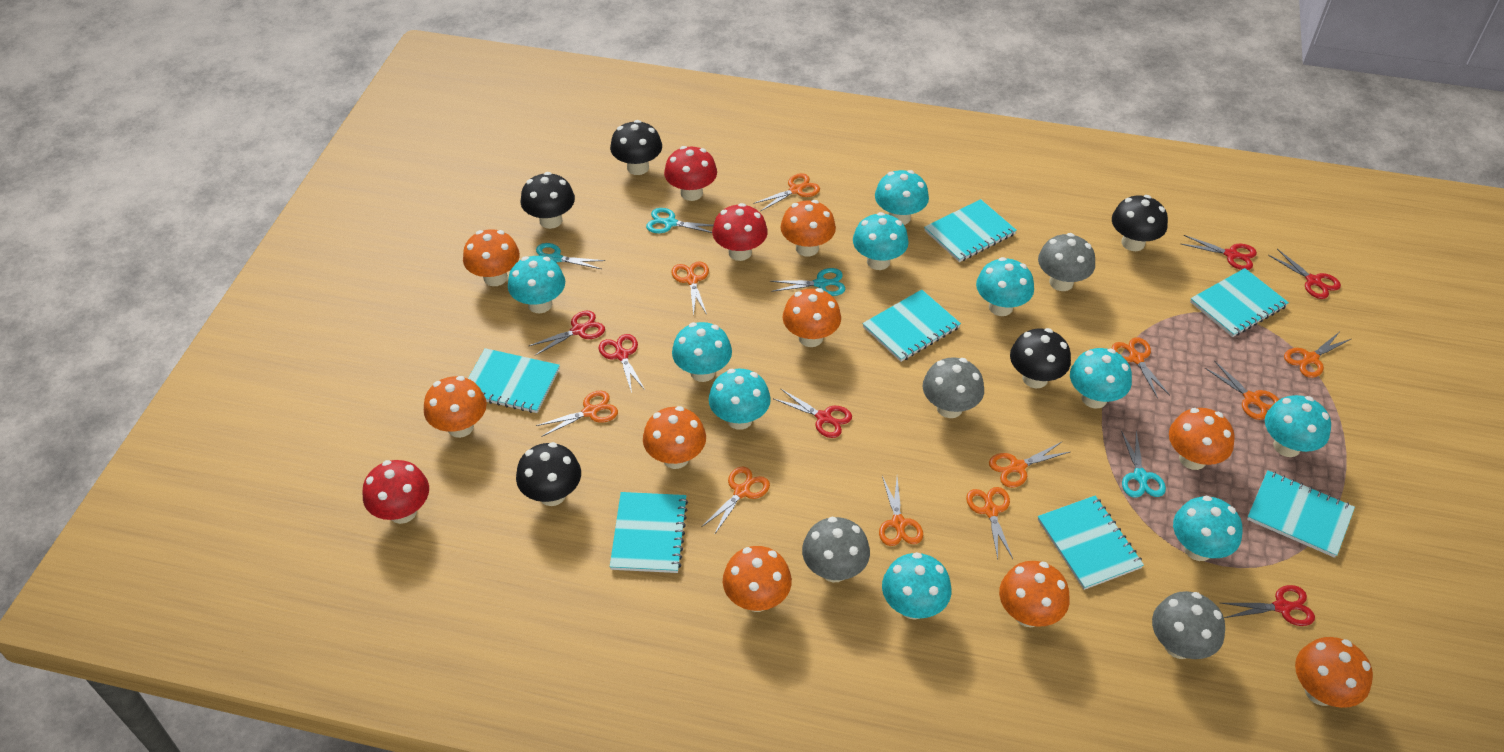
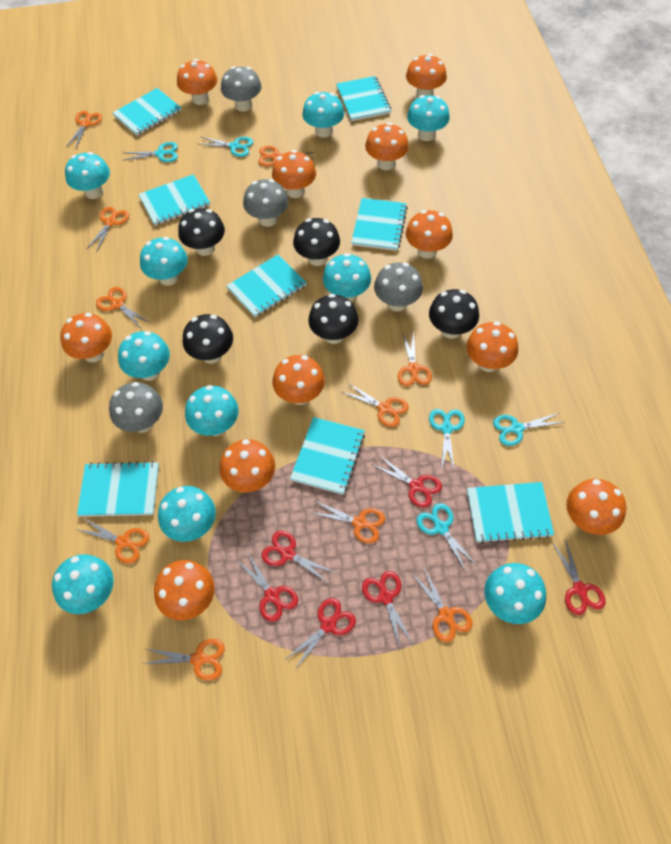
orange mushroom: [424,376,487,438] [463,229,520,286] [643,406,706,469] [723,546,792,612] [781,200,836,257] [783,288,841,347] [999,561,1070,627] [1169,408,1235,470] [1295,637,1373,708] = 9 -> [60,313,112,362] [154,560,215,620] [177,59,217,105] [220,439,275,492] [272,150,316,198] [272,355,325,405] [365,123,409,170] [406,54,447,98] [406,210,453,259] [466,322,518,372] [566,479,626,535] = 11
red mushroom: [362,460,429,524] [664,146,717,201] [712,203,768,261] = 3 -> none = 0
turquoise notebook: [468,348,560,413] [610,492,688,573] [863,290,961,362] [924,199,1017,262] [1038,496,1144,590] [1190,268,1289,337] [1247,470,1355,558] = 7 -> [77,461,159,517] [113,88,181,136] [138,174,210,226] [226,255,307,317] [290,417,365,495] [336,76,391,121] [351,198,407,251] [467,482,554,544] = 8
turquoise scissors: [536,243,605,269] [646,208,714,233] [770,268,845,296] [1121,431,1166,498] = 4 -> [122,142,178,162] [200,137,253,157] [417,503,476,571] [429,409,465,471] [493,412,565,446] = 5

